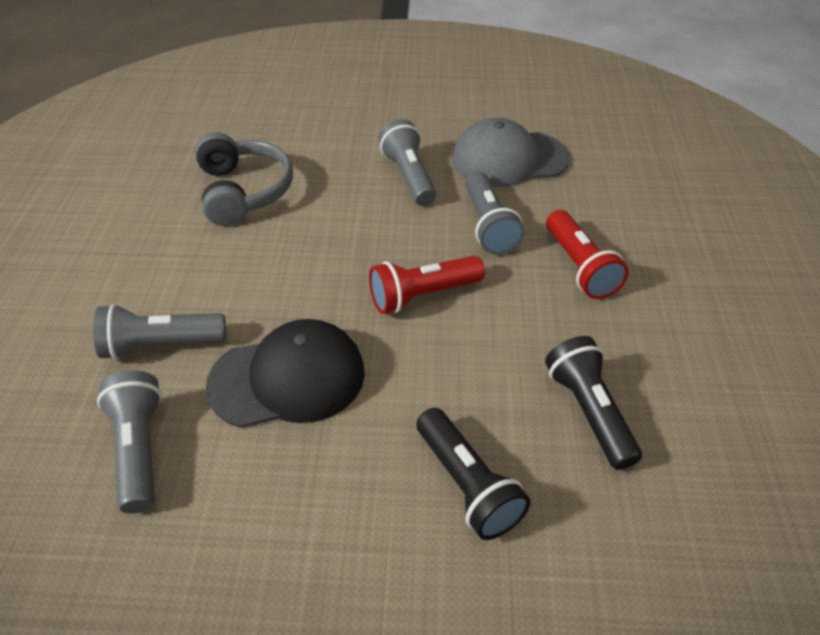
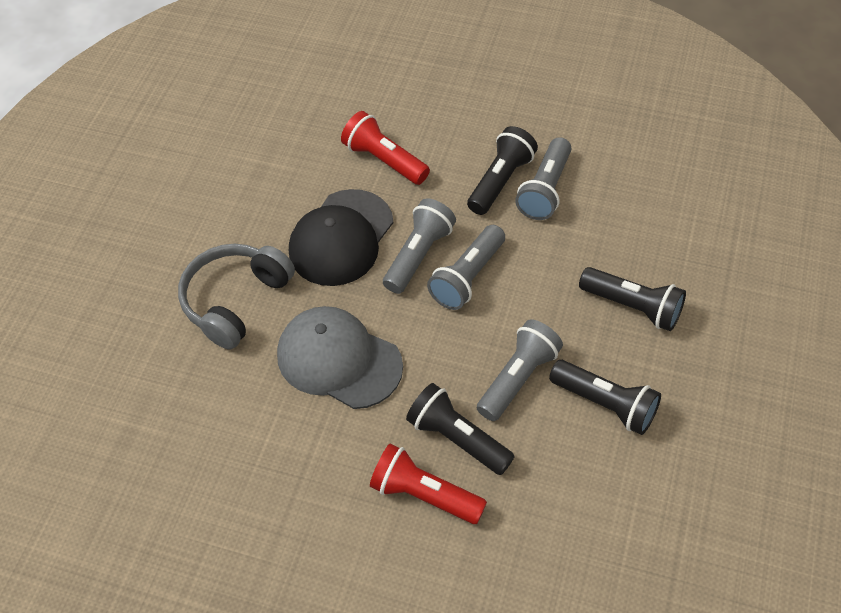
black flashlight: [416,408,531,540] [545,336,642,470] = 2 -> [406,383,515,475] [467,126,538,215] [549,360,661,435] [579,267,686,331] = 4

